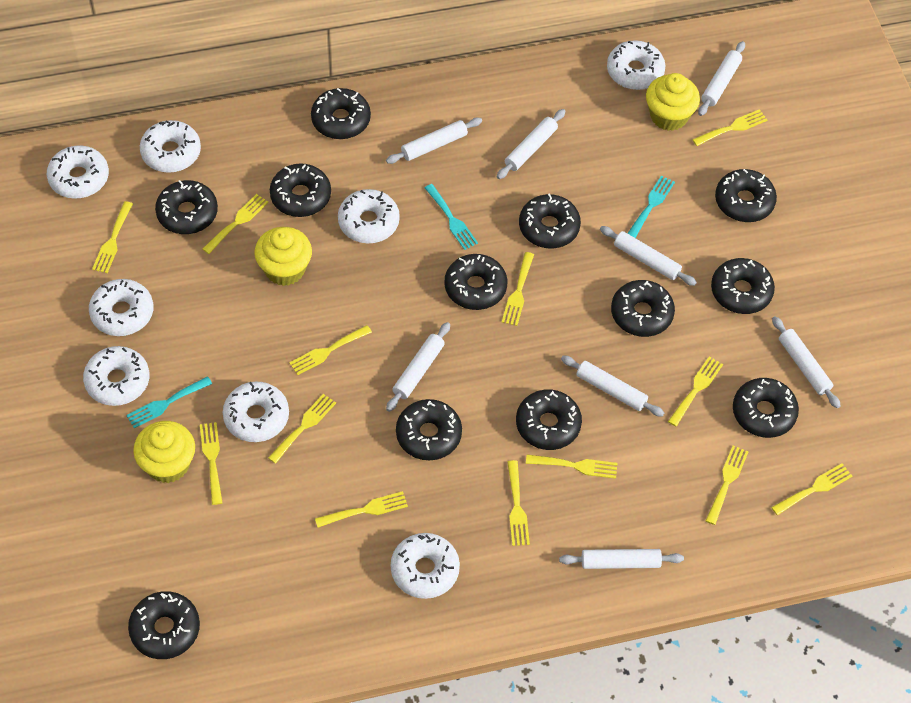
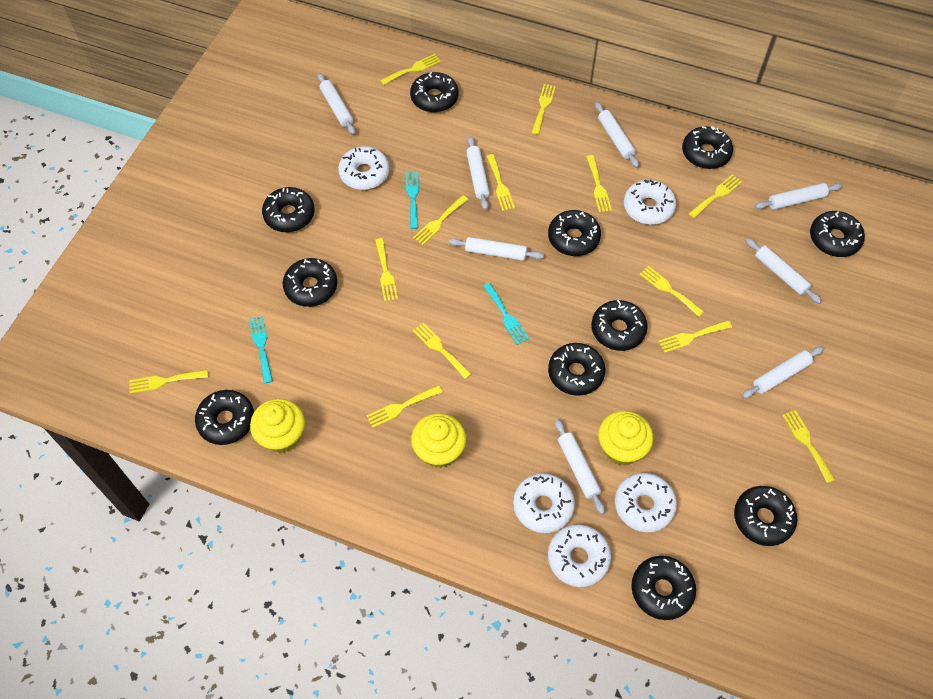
black donut: [128,591,200,659] [155,180,218,234] [270,164,331,217] [311,88,371,139] [396,399,462,460] [444,254,507,310] [516,389,582,450] [519,193,581,248] [611,280,675,337] [711,258,775,314] [715,169,777,222] [733,378,799,438] = 12 -> [195,390,254,445] [262,187,315,232] [283,258,337,307] [410,72,458,113] [548,210,601,256] [548,343,606,396] [591,300,648,351] [631,556,696,620] [682,126,733,169] [734,486,797,546] [810,211,865,257] = 11
white donut: [47,145,109,199] [83,346,149,406] [89,279,153,336] [140,120,201,173] [223,381,289,442] [338,189,400,243] [391,533,460,599] [607,40,665,90] = 8 -> [338,146,389,190] [513,473,575,533] [548,525,611,587] [615,473,677,532] [624,179,676,225] = 5

